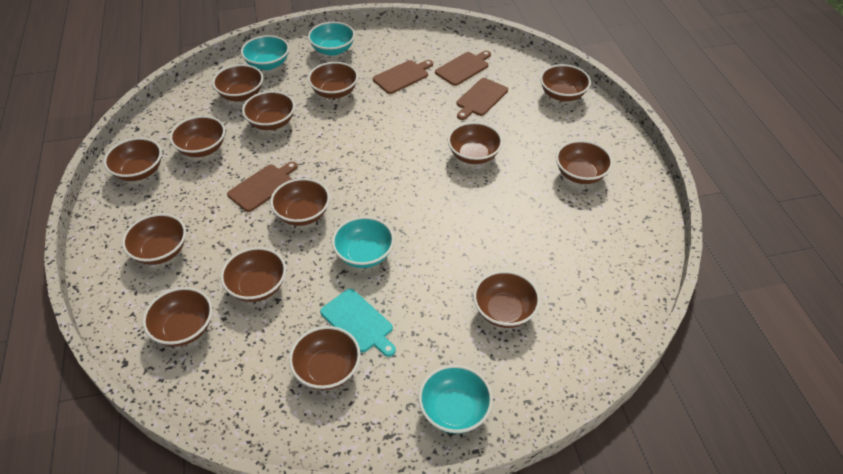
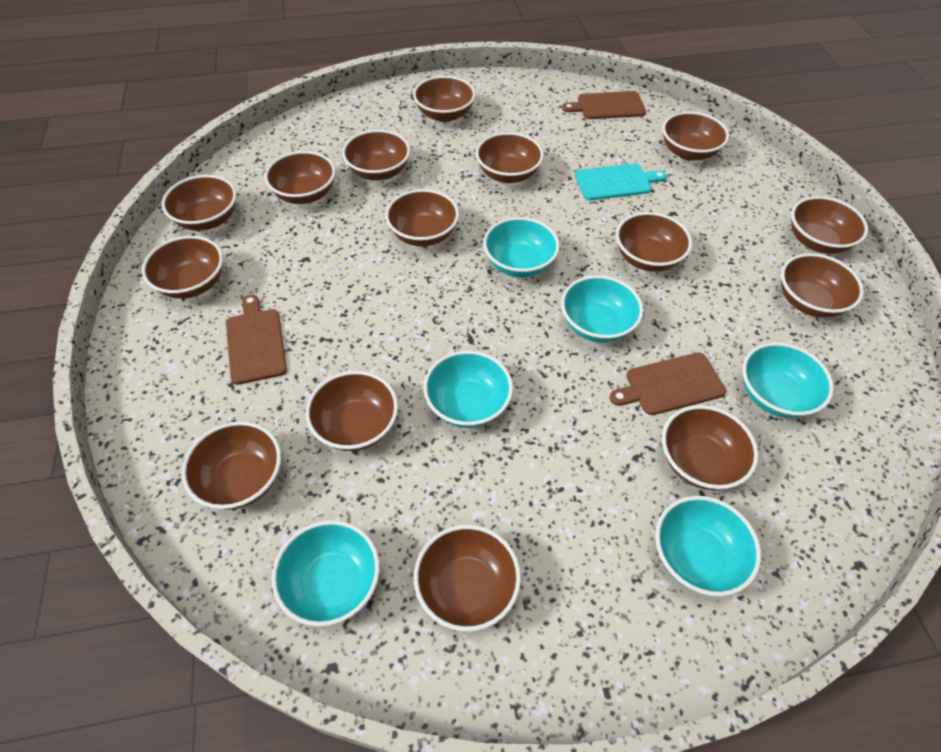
brown bowl: [104,138,162,181] [122,214,186,265] [143,287,213,347] [170,116,225,157] [212,64,263,101] [221,247,286,302] [242,91,295,130] [270,178,330,226] [289,326,361,390] [308,62,358,99] [448,122,503,164] [473,271,540,328] [540,64,591,101] [556,140,613,184] = 14 -> [142,236,223,299] [162,175,237,231] [182,421,281,510] [264,151,336,204] [306,371,398,451] [342,130,410,181] [385,189,459,246] [413,76,476,122] [414,525,521,632] [476,132,544,183] [616,212,692,272] [662,112,729,161] [662,405,759,490] [781,253,864,318] [791,196,868,254] = 15
brown cutting board: [227,162,298,212] [373,60,433,94] [435,51,491,86] [456,78,508,120] = 4 -> [226,295,287,385] [562,91,646,119] [610,353,726,415] = 3
turquoise bowl: [241,35,289,70] [308,22,355,56] [332,217,394,268] [418,365,493,434] = 4 -> [272,520,380,627] [423,351,513,428] [483,217,560,277] [561,275,644,343] [655,496,761,597] [742,342,834,418] = 6

